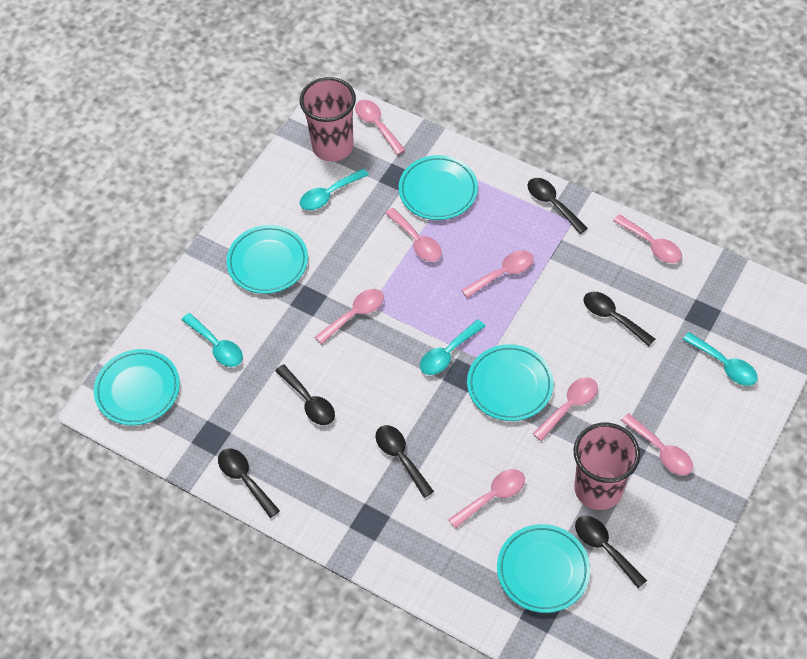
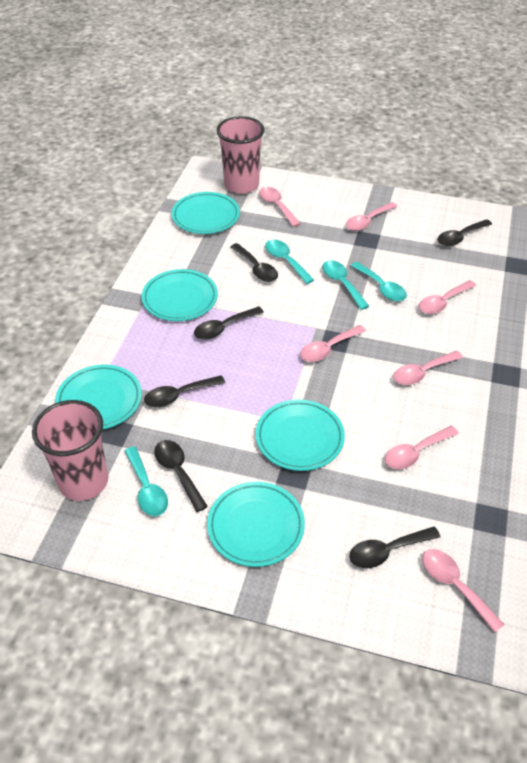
pink spoon: [315,289,384,344] [355,100,405,155] [385,208,442,262] [448,469,525,529] [461,250,534,298] [533,377,598,441] [613,214,682,263] [621,413,693,475] = 8 -> [259,187,301,227] [300,325,366,362] [346,202,398,231] [385,426,459,469] [394,351,463,385] [419,280,476,314] [422,549,505,633] = 7

